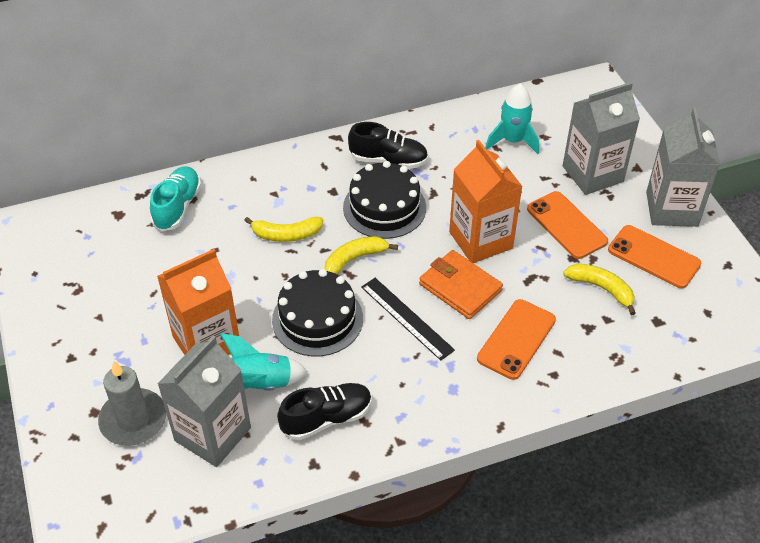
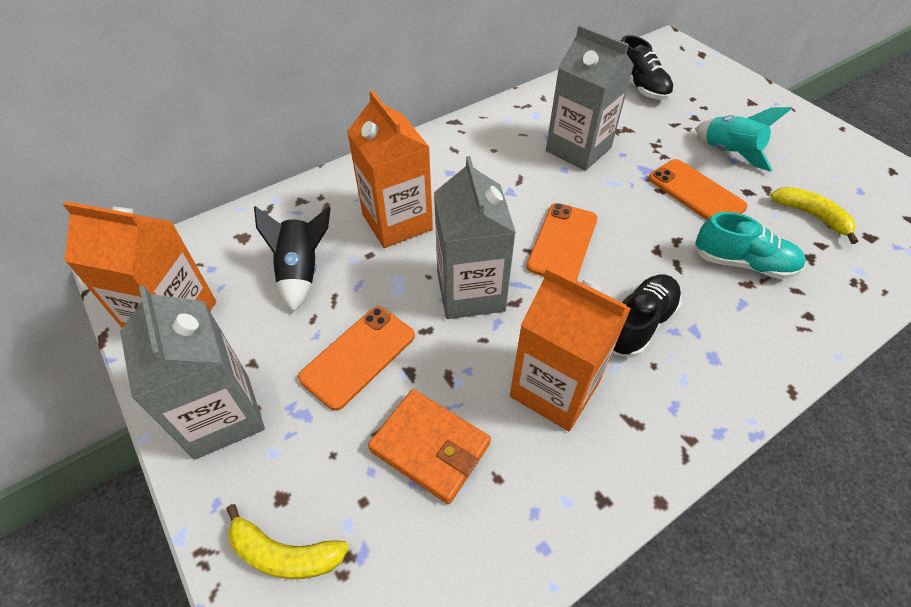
black cake: [272,269,363,356] [343,161,426,239] = 2 -> none = 0
black rocket: none = 0 -> [254,206,331,312] = 1
black ruler: [361,278,455,361] = 1 -> none = 0
grey candle: [98,361,166,446] = 1 -> none = 0
orange carton: [157,249,239,355] [449,140,523,263] = 2 -> [63,201,216,328] [347,90,433,248] [510,267,631,431] = 3
turquoise rocket: [220,333,308,391] [485,83,539,154] = 2 -> [695,107,792,171] = 1
yellow banana: [244,217,323,242] [324,236,398,274] [563,264,636,315] = 3 -> [227,504,349,579] [770,187,858,244] = 2

